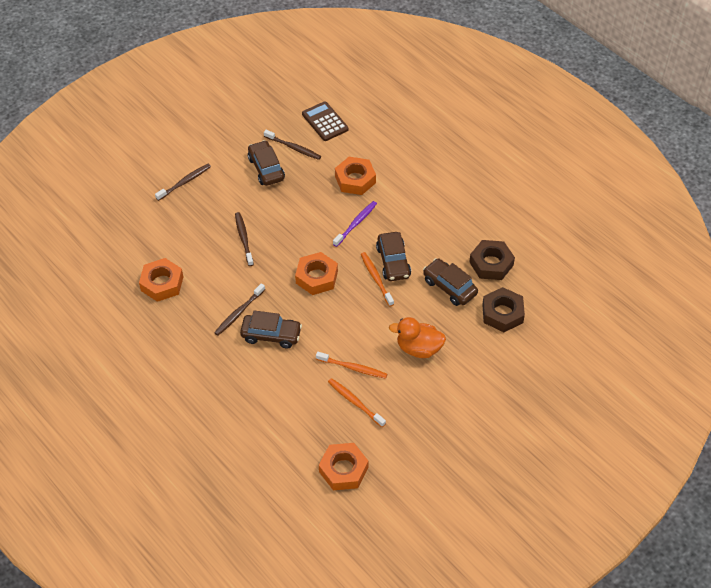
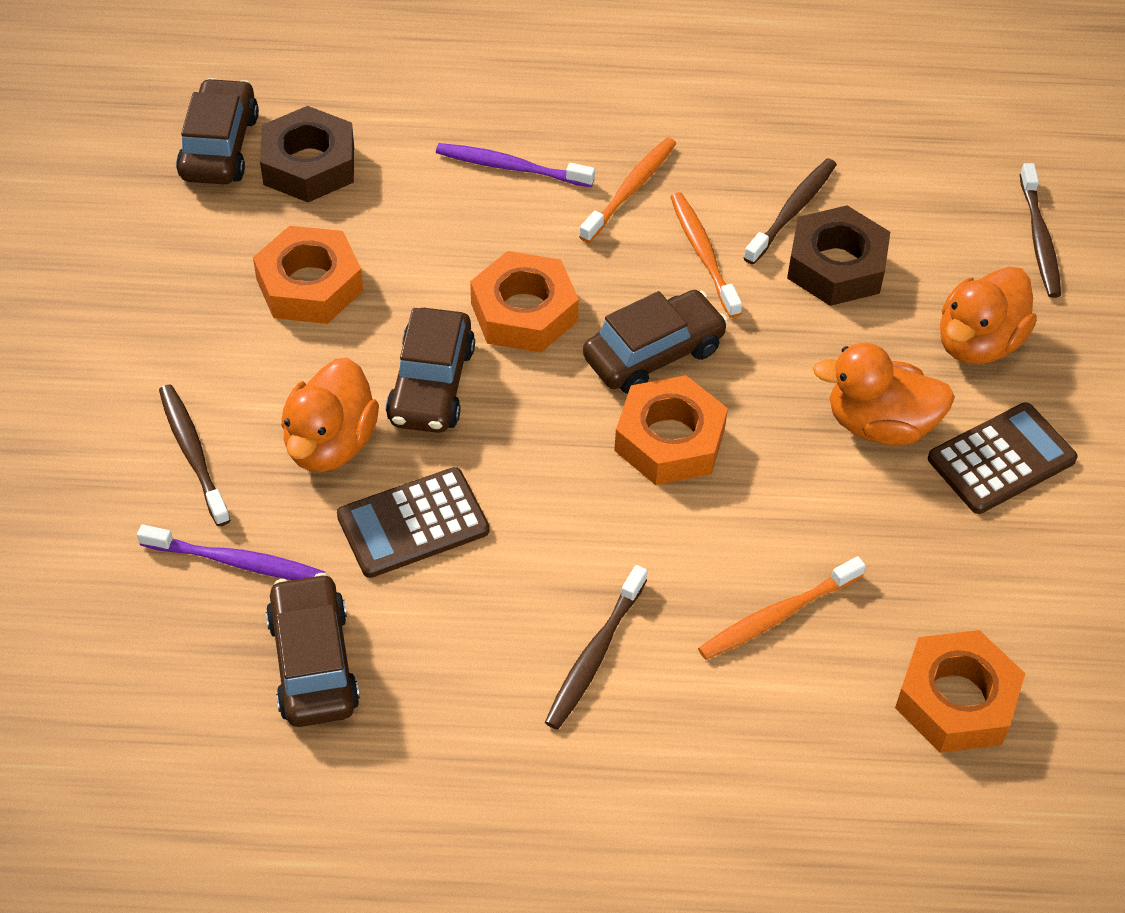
brown calculator: [302,101,348,141] = 1 -> [337,467,489,578] [928,403,1078,514] = 2
orange duck: [389,317,446,358] = 1 -> [281,357,379,472] [813,343,955,446] [940,267,1037,364] = 3
purple toothbrush: [333,201,377,247] = 1 -> [137,525,325,580] [436,143,595,187] = 2

